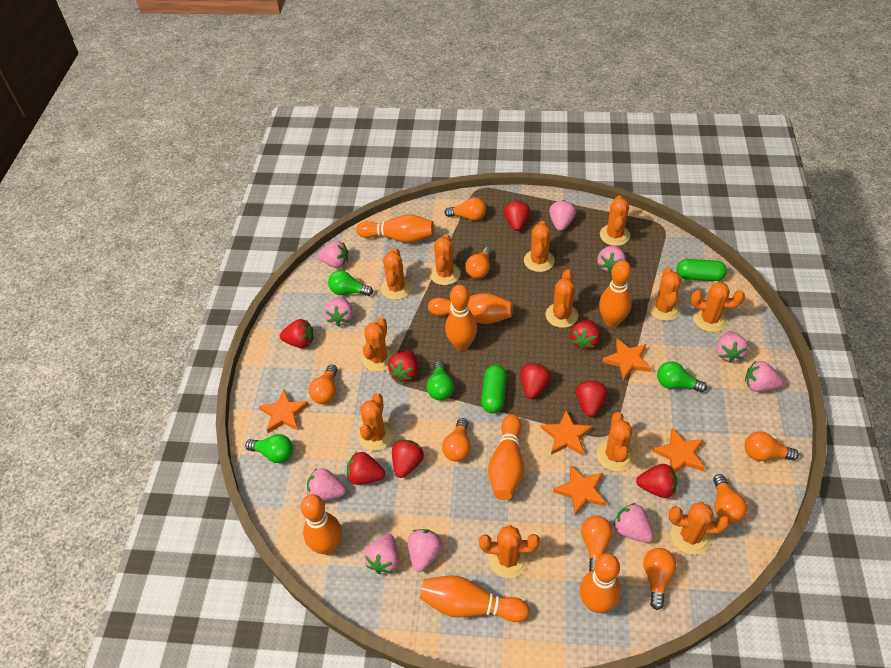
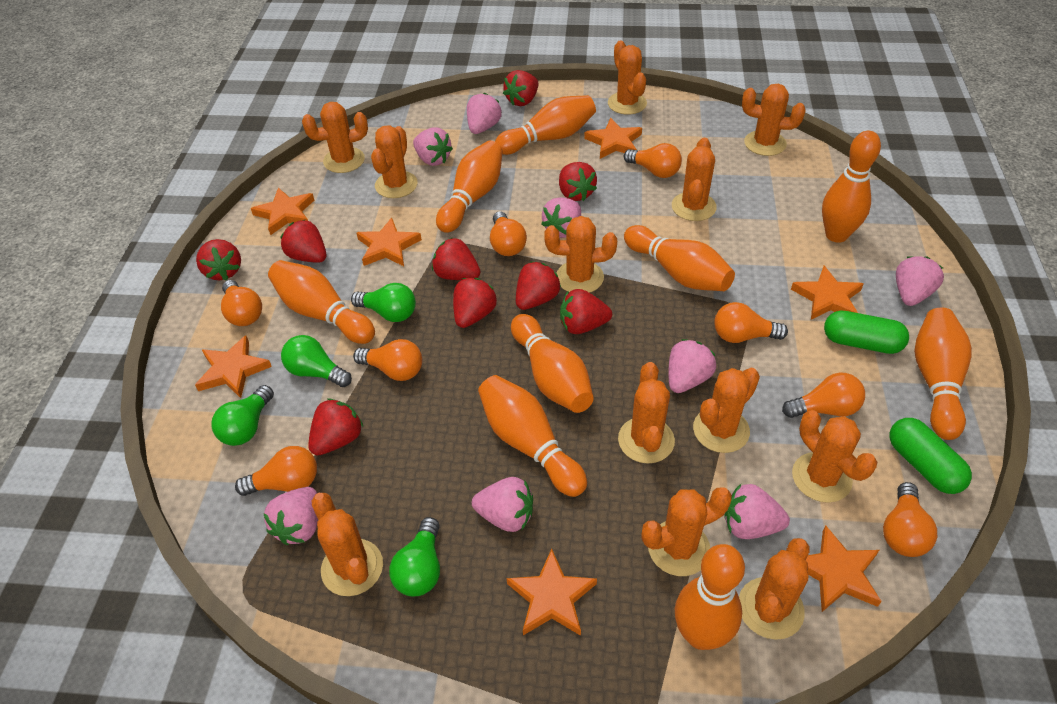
orange bowling pin: [301,494,342,555] [356,214,434,243] [420,575,530,622] [428,293,513,324] [445,285,477,351] [488,414,524,500] [580,553,621,613] [599,260,632,327] = 8 -> [268,260,375,344] [436,140,503,233] [478,375,587,497] [495,95,596,155] [511,314,594,413] [624,225,735,291] [675,544,745,650] [822,131,881,243] [914,308,972,440] = 9
orange star: [259,390,309,433] [541,410,593,455] [553,464,607,516] [602,339,652,381] [652,428,705,473] = 5 -> [195,335,272,398] [251,188,314,235] [356,218,422,266] [507,549,597,636] [584,118,642,159] [791,266,864,320] [805,525,882,612] = 7
pink strawberry: [307,468,346,501] [317,241,348,268] [324,297,353,326] [364,534,399,574] [408,529,442,572] [549,200,576,231] [597,245,626,273] [613,503,654,543] [716,331,748,363] [745,361,784,392] = 10 -> [263,487,318,545] [413,127,453,166] [467,93,502,134] [472,477,533,532] [541,197,581,238] [668,339,716,393] [724,484,790,539] [896,256,944,306] = 8

